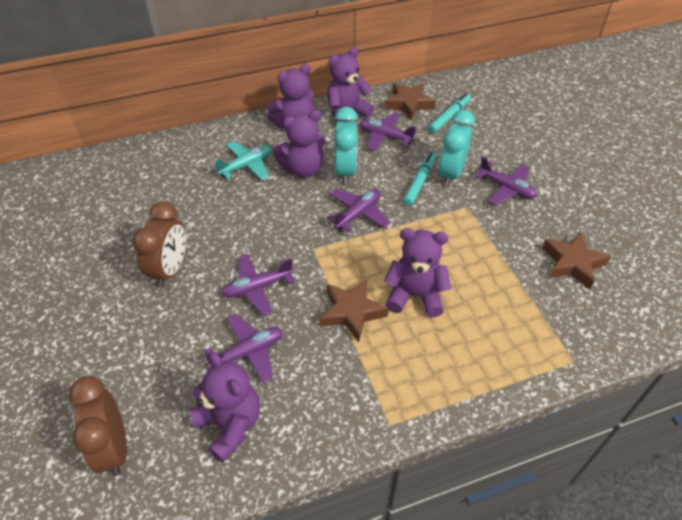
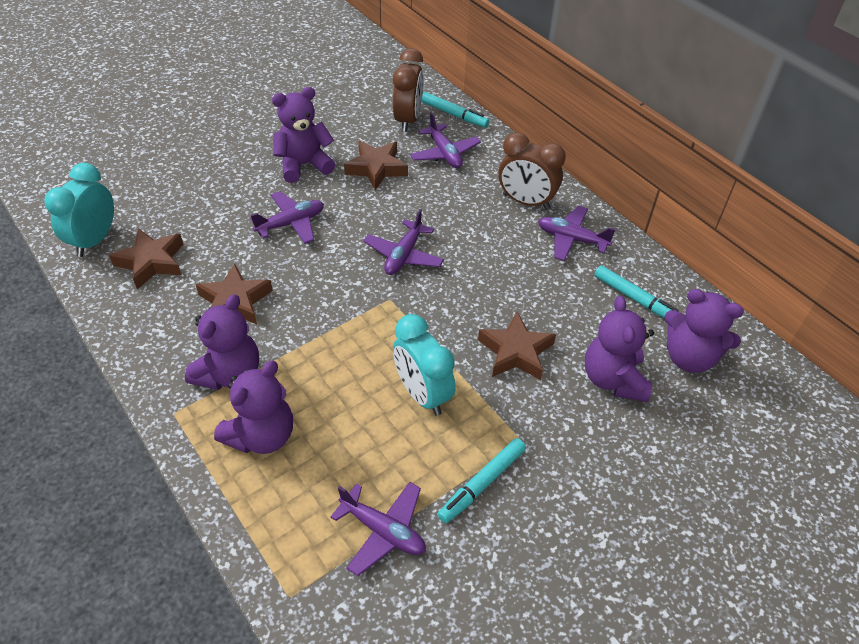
brown star: [320,279,389,342] [385,83,436,120] [542,232,611,289] = 3 -> [109,229,183,289] [196,264,273,324] [344,141,408,190] [478,312,556,380] = 4
turquoise marker: [403,152,436,206] [428,93,471,133] = 2 -> [422,91,489,128] [438,438,526,523] [594,266,679,319] = 3
turquoise plane: [214,141,272,180] = 1 -> none = 0

